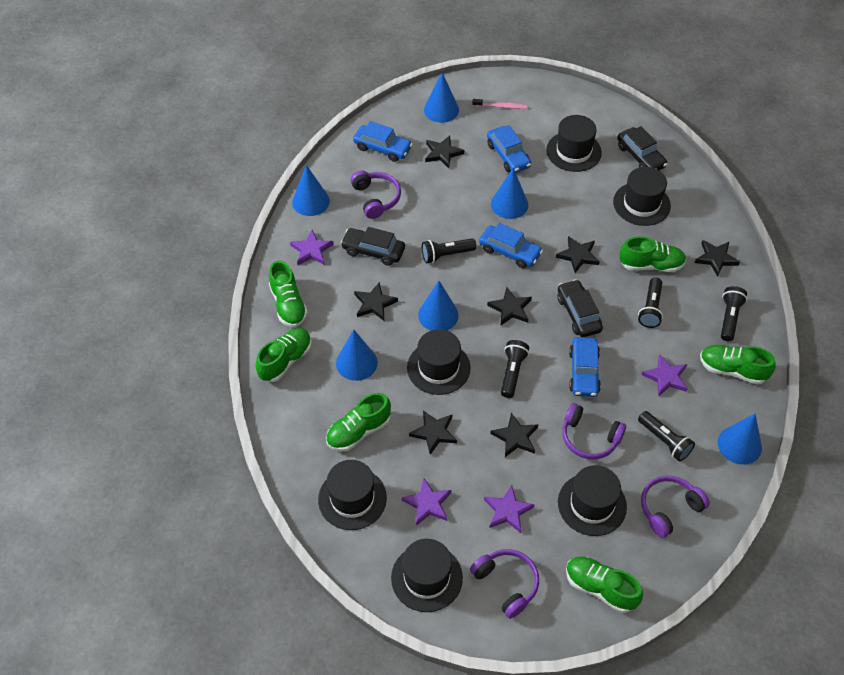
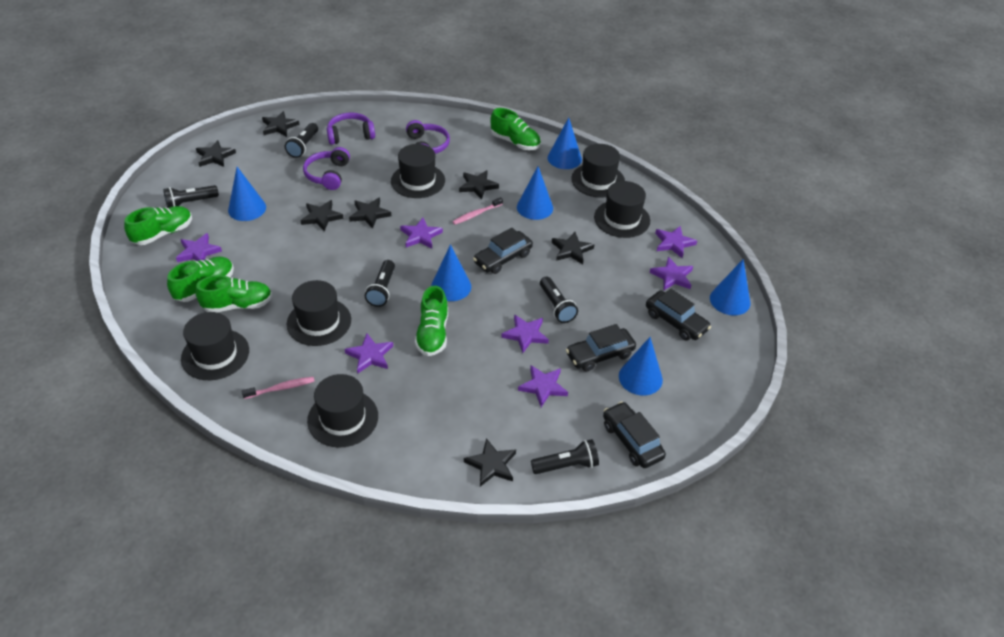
black car: [341,227,405,266] [557,279,603,337] [617,126,668,170] = 3 -> [473,228,533,274] [566,324,636,372] [603,401,666,468] [646,289,711,341] = 4
blue car: [353,121,413,162] [479,223,543,268] [487,125,531,173] [569,337,601,397] = 4 -> none = 0
green shoe: [256,328,312,382] [269,260,308,327] [326,393,391,451] [566,557,643,613] [619,236,686,272] [700,345,776,384] = 6 -> [124,206,192,245] [167,257,234,302] [195,275,272,312] [415,286,448,356] [490,108,541,150] = 5
pink toothbrush: [472,99,528,109] = 1 -> [242,377,315,399] [452,197,503,225] = 2
purple headphones: [350,171,401,219] [470,549,539,619] [562,403,626,459] [641,475,710,538] = 4 -> [303,147,350,190] [327,112,375,145] [406,120,450,154] = 3
purple star: [290,230,334,265] [402,478,451,526] [484,485,534,533] [642,354,688,397] = 4 -> [176,233,222,262] [345,334,393,374] [400,218,443,249] [501,314,549,353] [518,365,568,407] [650,257,693,291] [655,226,697,258] = 7

